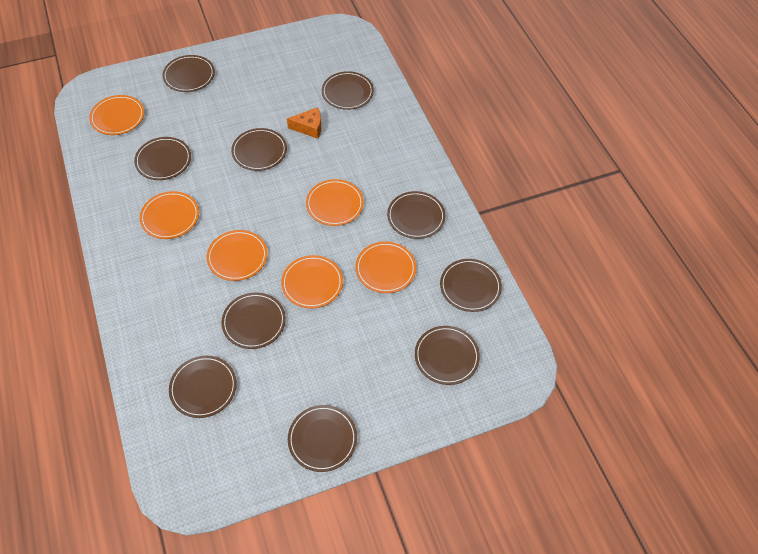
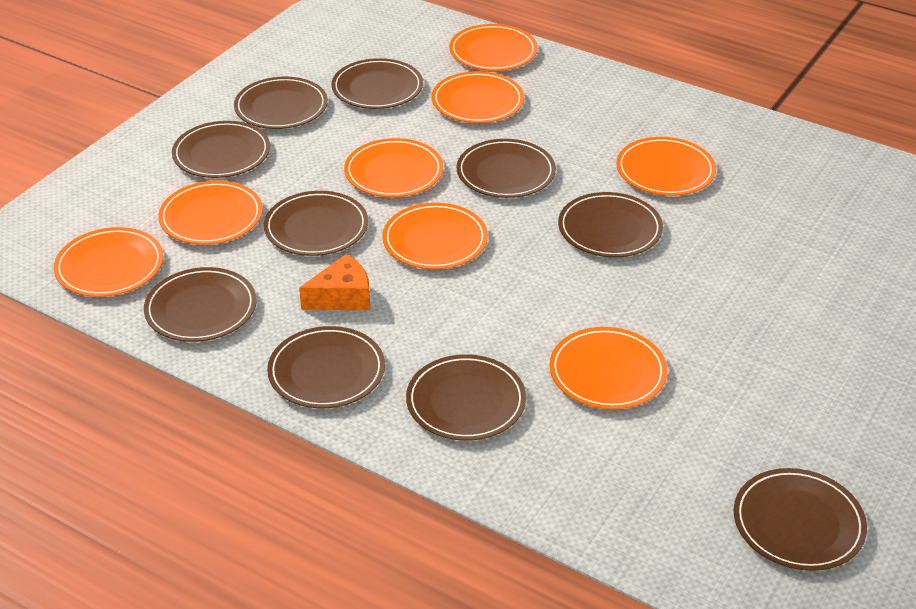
orange plate: [89,95,144,135] [140,191,199,239] [206,230,268,281] [281,255,343,308] [306,179,364,226] [355,241,416,293] = 6 -> [54,227,163,297] [158,181,263,245] [344,138,444,197] [382,203,488,269] [432,71,524,123] [449,24,538,71] [549,327,667,409] [616,137,716,196] = 8

